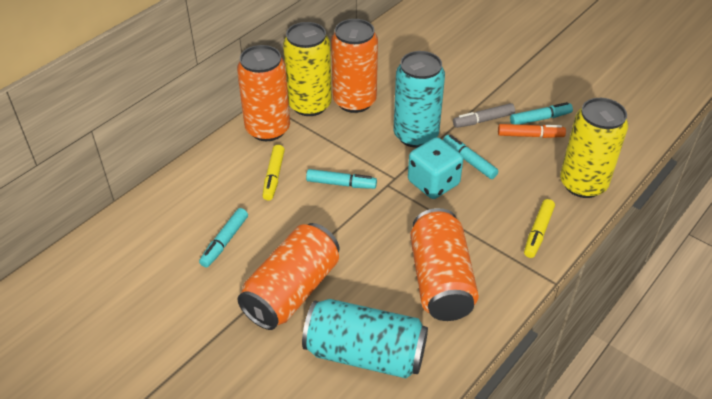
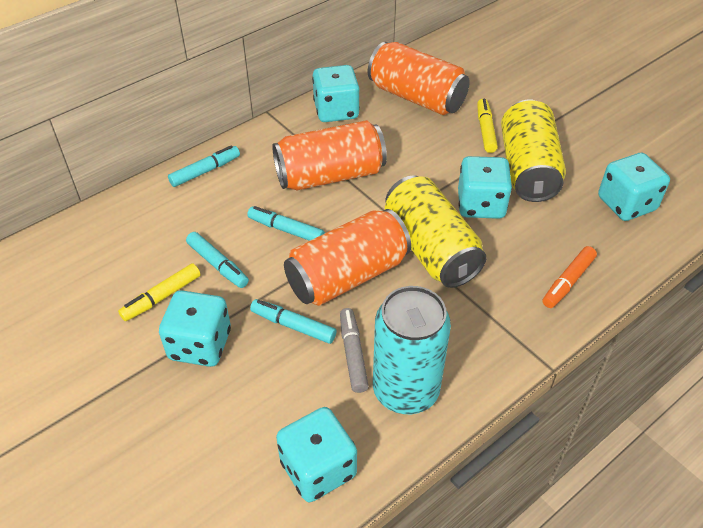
orange can: [237,45,290,141] [237,223,339,330] [331,19,378,113] [410,208,479,321] = 4 -> [272,120,387,191] [284,209,411,306] [368,42,470,115] = 3
turquoise can: [302,299,428,378] [394,51,445,148] = 2 -> [373,286,451,414] = 1
turquoise dice: [408,137,463,199] = 1 -> [159,290,231,367] [276,407,357,502] [312,65,360,122] [458,156,512,219] [598,153,670,221] = 5

